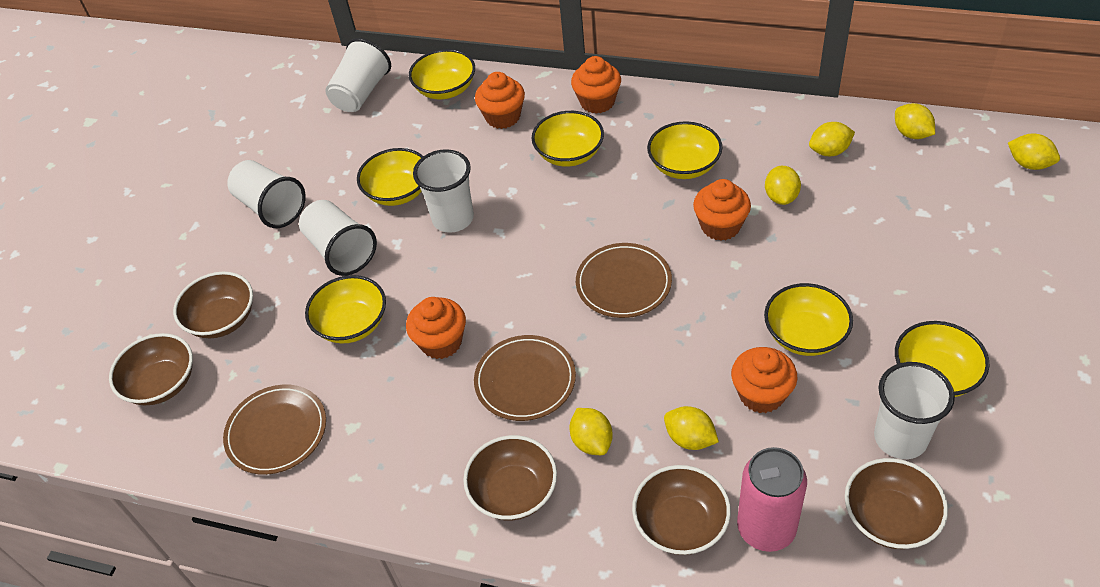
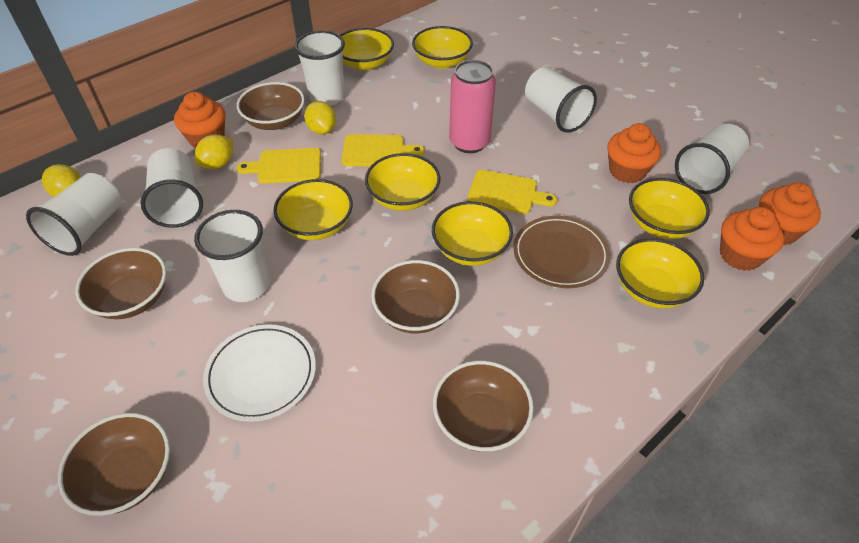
brown plate: [223,385,326,475] [474,335,576,421] [576,243,672,318] = 3 -> [514,216,610,288] = 1
orange cupcake: [406,297,466,359] [475,72,525,129] [571,56,621,114] [693,179,751,241] [731,347,797,413] = 5 -> [174,92,225,148] [607,123,661,183] [720,207,784,271] [759,182,821,245] = 4
white cup: [227,160,306,228] [299,200,377,276] [325,38,391,112] [413,149,474,233] [874,362,955,459] = 5 -> [26,173,122,256] [140,148,203,228] [194,210,270,302] [294,31,345,106] [525,67,597,133] [675,124,749,194] = 6
white plate: none = 0 -> [203,324,316,422] = 1
yellow cutting board: none = 0 -> [236,148,321,184] [342,134,424,166] [468,170,557,214] = 3
yellow lemon: [569,408,613,455] [664,406,719,450] [765,166,801,205] [809,122,855,156] [895,103,935,139] [1008,134,1060,170] = 6 -> [42,164,81,197] [195,134,233,169] [304,101,336,134] = 3

